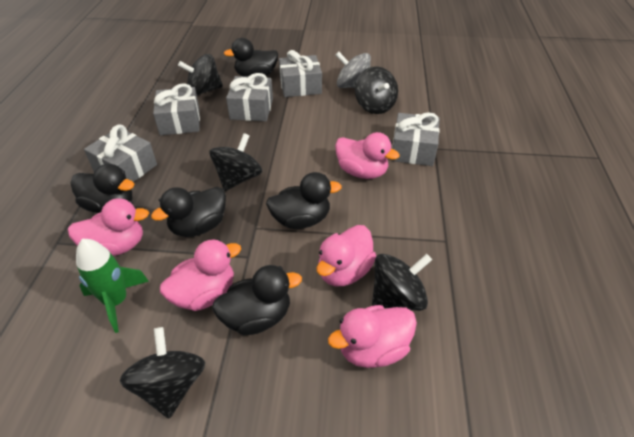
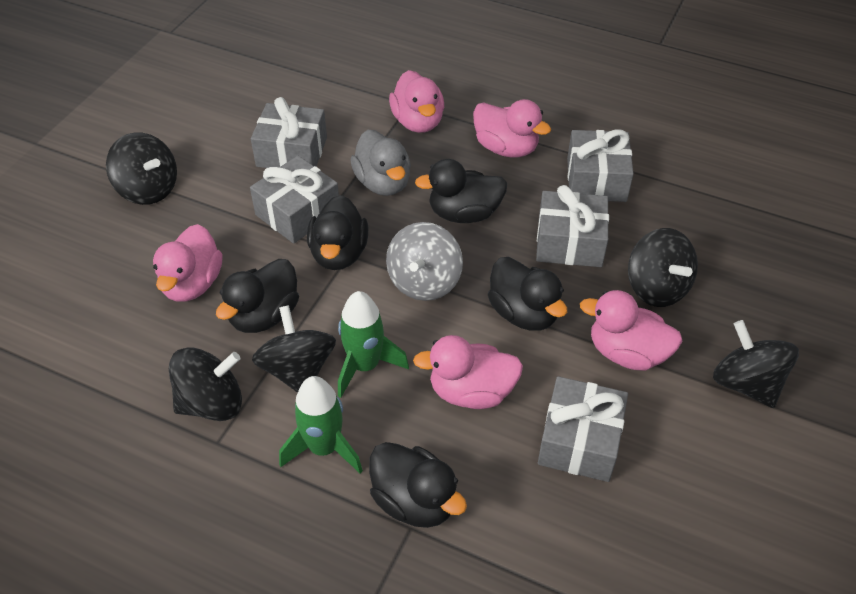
green rocket: [76,239,149,333] = 1 -> [279,376,363,473] [338,291,409,398] = 2
grey duck: none = 0 -> [350,130,411,196] = 1

